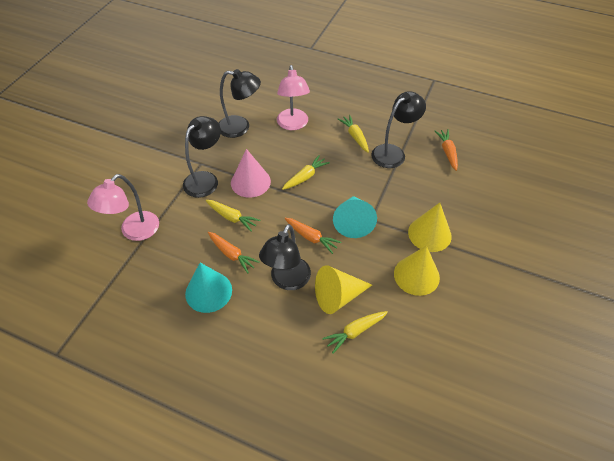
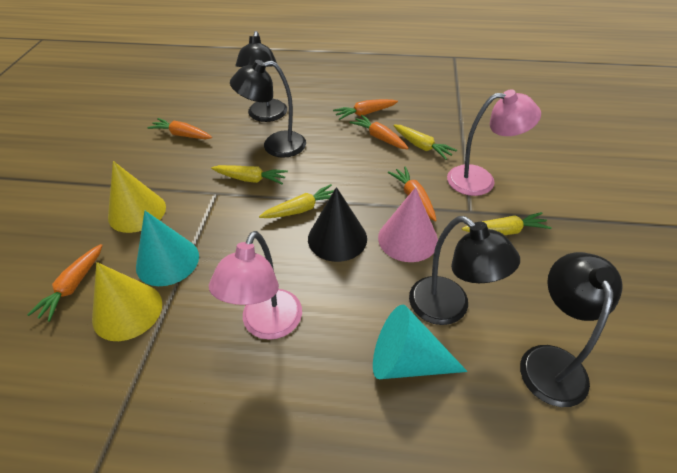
black cone: none = 0 -> [308,187,367,262] = 1
orange carrot: [208,232,260,273] [285,218,342,254] [435,129,458,171] = 3 -> [27,244,103,322] [147,118,212,139] [333,99,398,120] [349,115,409,149] [388,166,437,222] = 5
yellow cone: [315,265,372,314] [394,245,440,296] [408,203,452,252] = 3 -> [92,262,162,341] [108,161,166,233] = 2

